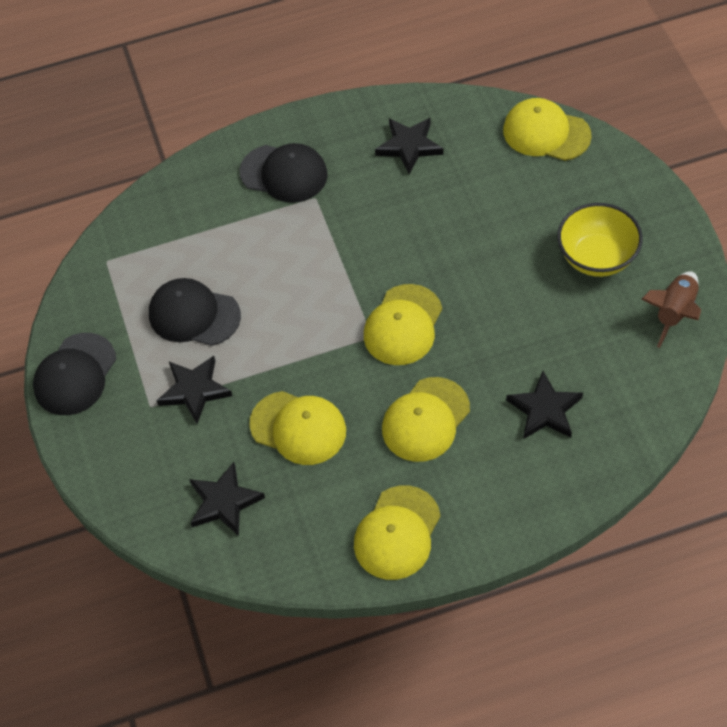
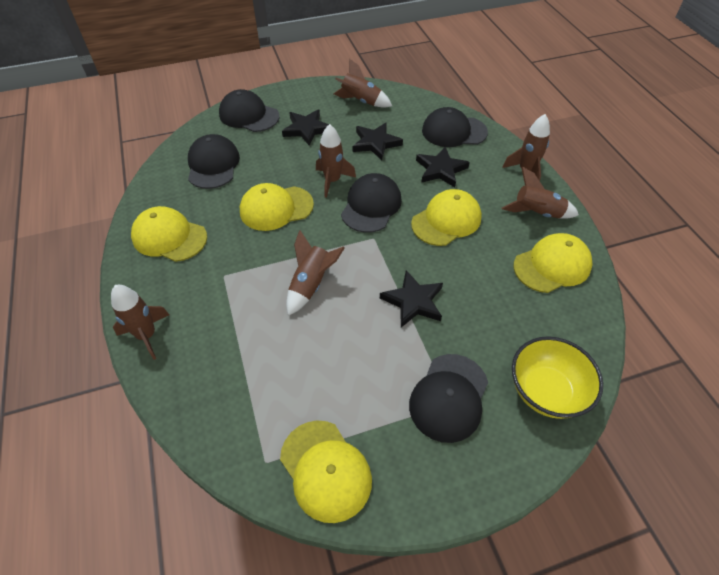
black cap: [33,333,116,415] [149,278,241,346] [239,143,328,203] = 3 -> [188,134,240,189] [219,89,280,132] [341,173,402,233] [409,354,488,443] [422,107,488,147] = 5
brown rocket: [641,271,701,348] = 1 -> [111,285,169,360] [286,230,345,316] [316,124,356,198] [334,59,392,108] [501,167,579,218] [502,114,550,181] = 6

